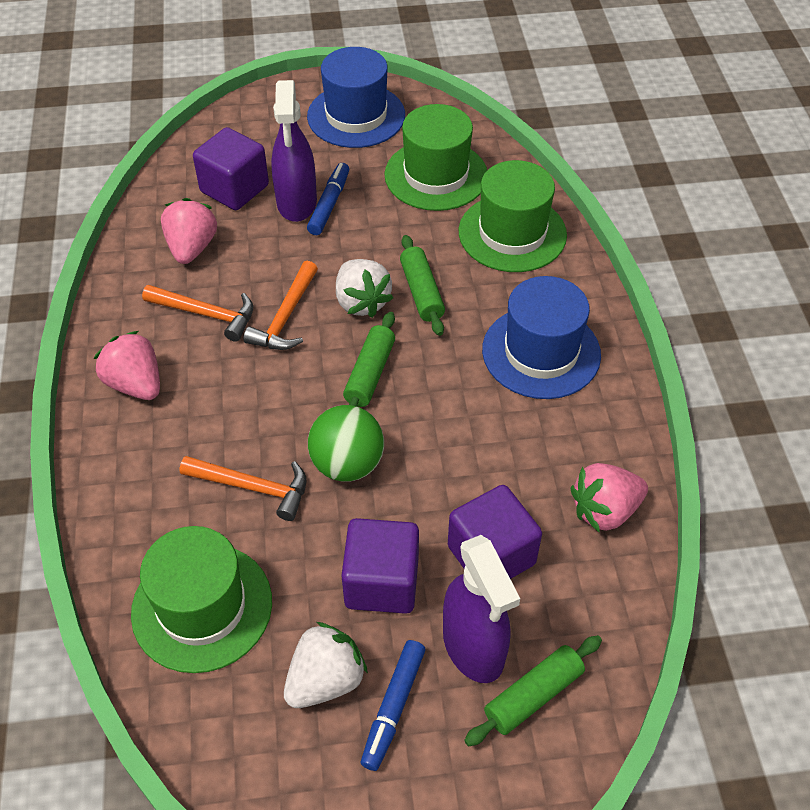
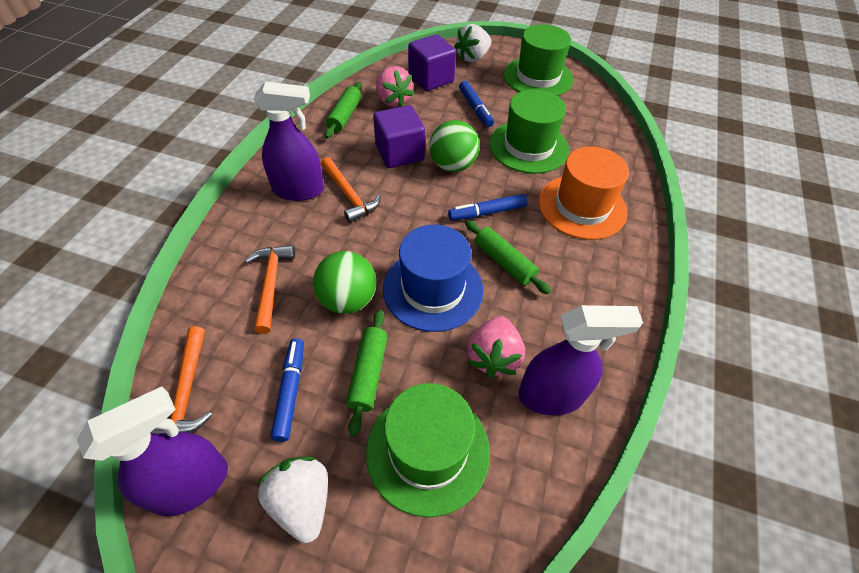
blue hat: [307,47,405,148] [482,276,601,399] = 2 -> [383,225,484,332] = 1
blue marker: [307,163,349,235] [361,640,426,771] = 2 -> [271,338,304,442] [448,194,528,221] [459,81,494,127] = 3
green ball: [308,405,384,482] = 1 -> [313,251,376,314] [429,120,480,172] = 2
orange hat: none = 0 -> [538,146,629,240] = 1
pink strawberry: [94,331,160,400] [161,198,217,264] [571,463,648,532] = 3 -> [376,66,414,107] [467,316,525,378] = 2
purple cube: [193,127,269,210] [341,518,419,614] [448,485,542,579] = 3 -> [373,105,425,168] [408,34,456,91] = 2
purple spray bottle: [271,80,317,222] [443,535,520,683] = 2 -> [77,386,228,517] [254,81,324,201] [519,305,643,415] = 3

